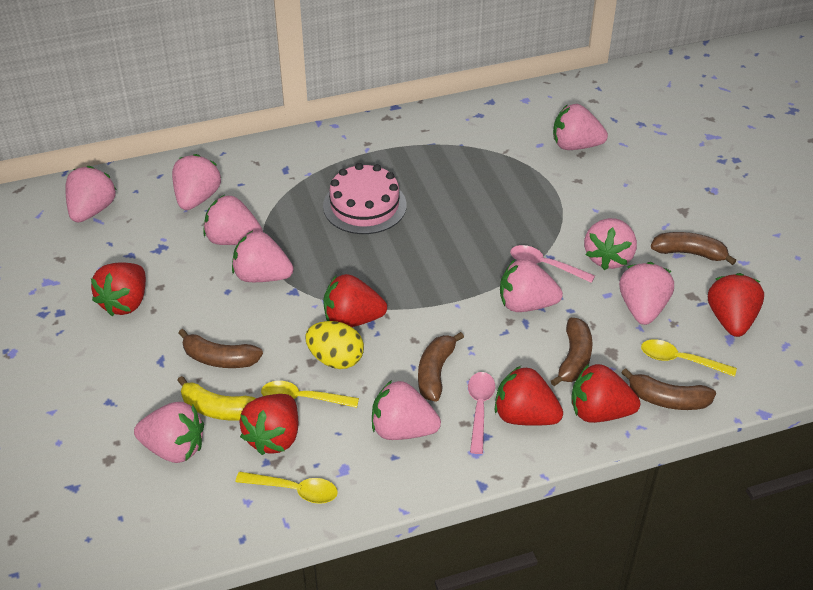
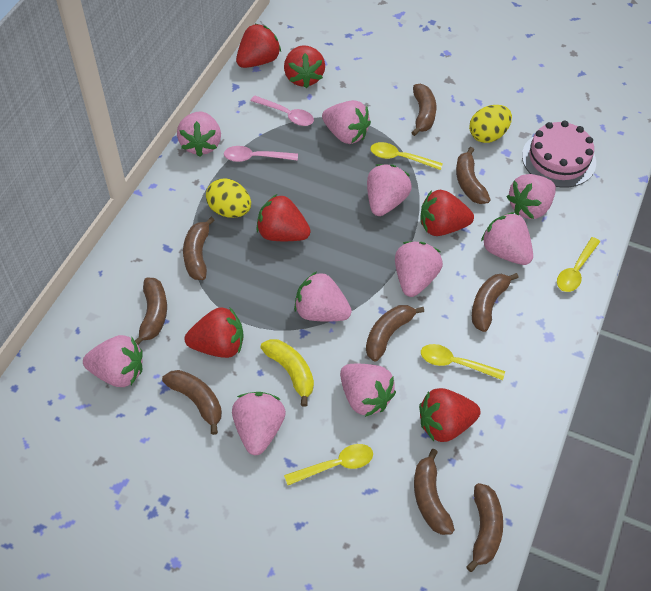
brown banana: [178,329,263,368] [418,332,464,402] [551,318,592,386] [622,368,716,410] [651,232,736,265] = 5 -> [135,278,167,345] [162,370,222,435] [183,217,215,280] [366,305,424,361] [411,84,436,136] [414,449,455,535] [456,147,491,204] [466,483,503,572] [472,273,519,332] = 9
yellow egg: [305,321,364,369] = 1 -> [206,178,251,218] [469,105,512,143] = 2
yellow spoon: [235,472,338,504] [261,381,359,408] [641,339,737,377] = 3 -> [284,444,373,485] [370,142,443,170] [421,344,505,380] [557,237,600,292] = 4

